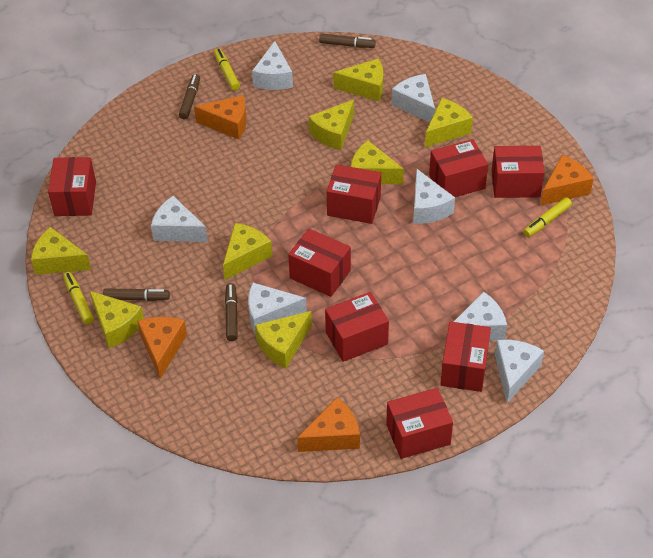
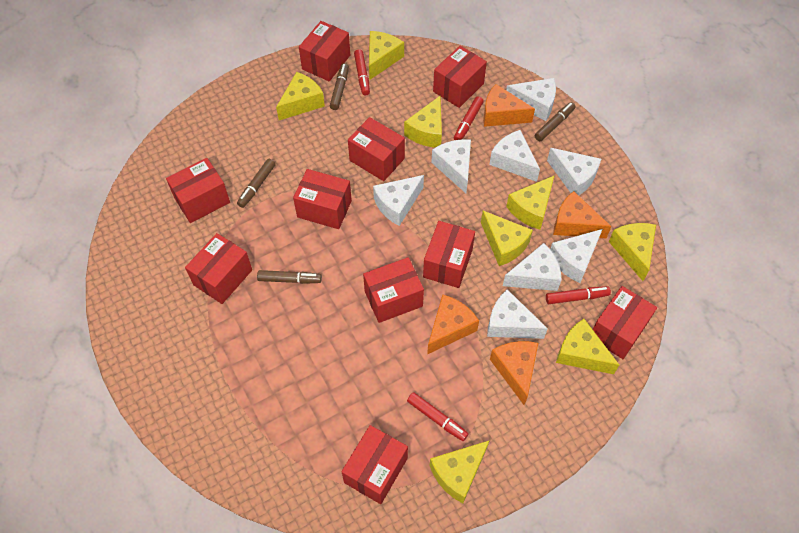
red box: [48,157,96,216] [288,228,351,297] [325,292,389,362] [327,164,381,224] [386,388,453,459] [429,139,488,197] [440,321,491,392] [491,146,545,198] = 8 -> [166,158,230,223] [185,233,252,304] [293,169,352,229] [299,21,350,81] [342,425,408,504] [348,117,405,181] [363,257,424,323] [423,221,475,288] [433,46,487,108] [593,286,657,359] = 10
red marker: none = 0 -> [354,49,370,95] [407,392,469,441] [454,97,484,140] [546,286,611,304] = 4
white cheese: [151,196,208,242] [248,283,307,334] [252,41,293,90] [391,74,435,122] [413,169,455,224] [454,291,507,340] [495,340,544,403] = 7 -> [373,175,424,226] [431,139,471,193] [487,289,548,339] [489,130,540,182] [503,243,562,291] [506,78,556,121] [547,148,601,195] [550,229,602,283] = 8
yellow marker: [63,272,94,324] [214,49,240,90] [523,197,572,237] = 3 -> none = 0

